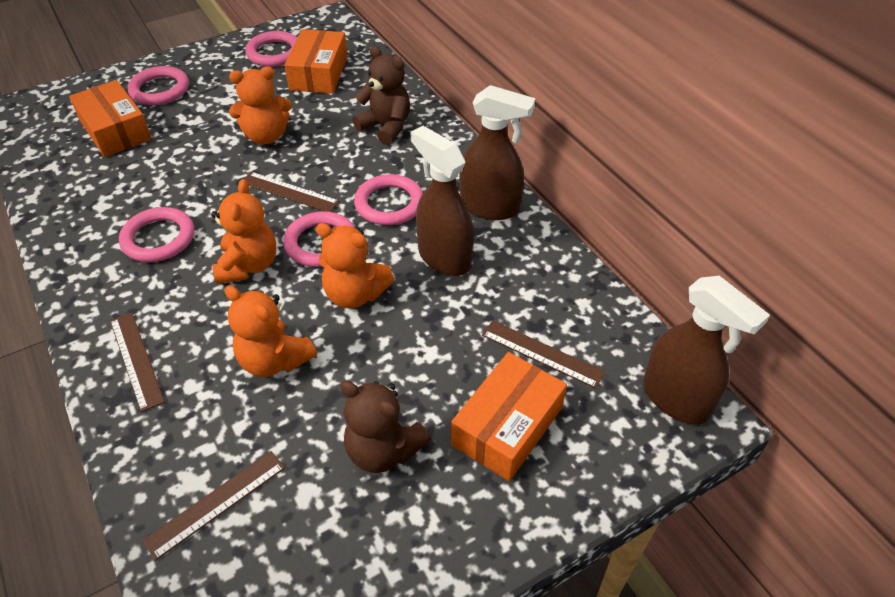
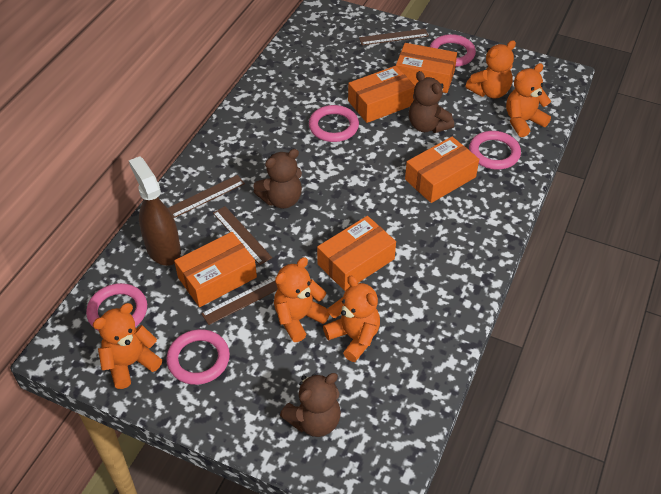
brown spray bottle: [410,126,474,276] [460,85,536,220] [643,276,770,425] = 3 -> [129,156,181,266] = 1
brown teddy bear: [340,381,431,473] [353,46,410,145] = 2 -> [253,149,302,209] [280,373,341,437] [409,71,454,133] = 3
orange box: [69,80,152,157] [285,29,348,94] [451,352,567,481] = 3 -> [174,232,257,307] [317,216,396,291] [348,66,415,123] [396,43,457,93] [405,137,479,203] = 5
orange teddy bear: [211,179,276,284] [225,285,317,377] [229,66,292,144] [316,223,394,308] = 4 -> [93,303,162,389] [274,257,330,342] [323,276,380,362] [466,40,516,99] [506,63,551,137] = 5

